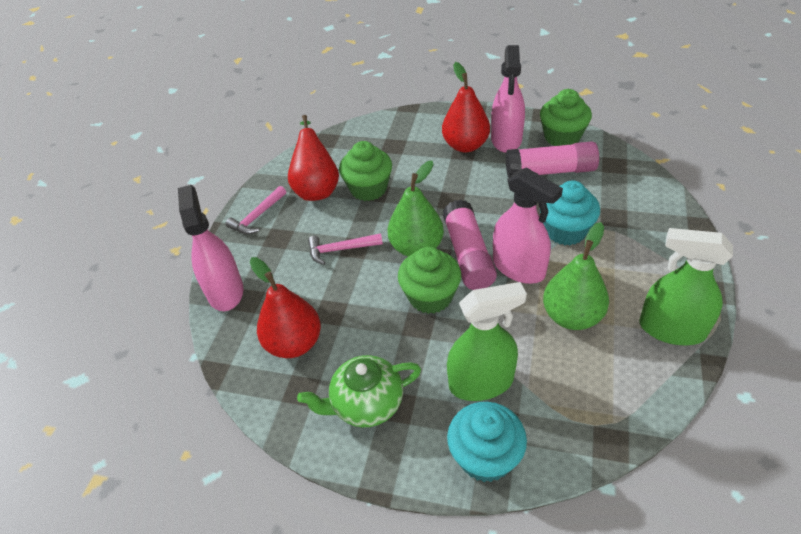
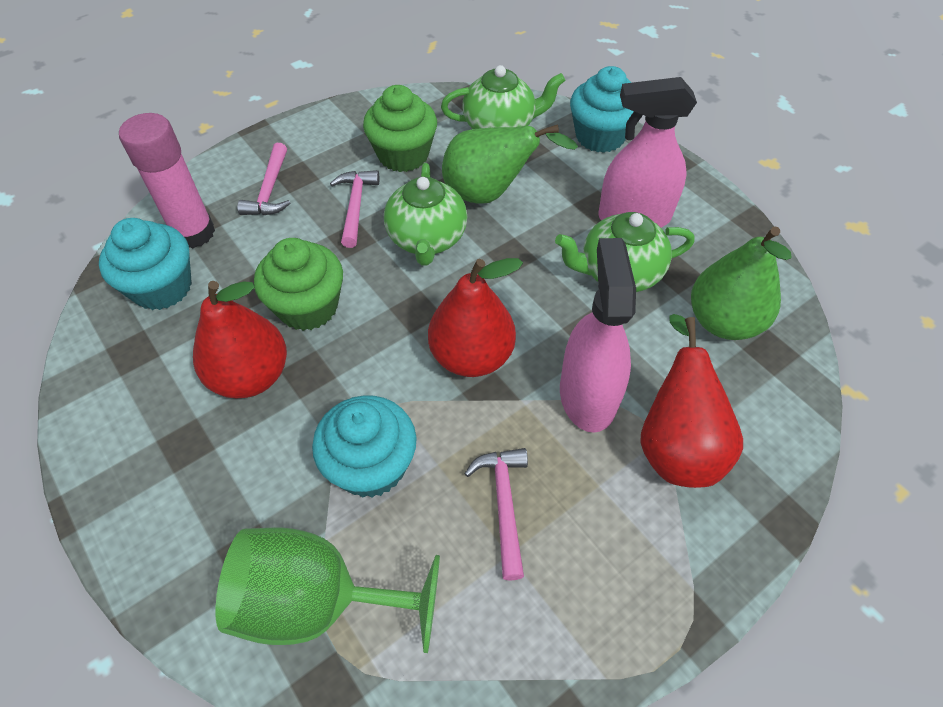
green cupcake: [339,141,392,201] [398,247,461,314] [540,89,592,146] = 3 -> [254,238,343,331] [363,85,437,172] = 2
green goblet: none = 0 -> [215,528,440,653] = 1
green spray bottle: [447,282,527,401] [639,228,733,345] = 2 -> none = 0
green teapot: [297,355,421,427] = 1 -> [384,163,467,266] [441,65,565,129] [555,212,695,292] = 3
pink glue stick: [443,200,497,290] [506,141,599,177] = 2 -> [119,113,215,248] = 1
pink hammer: [226,186,286,234] [308,233,383,265] = 2 -> [237,143,290,215] [330,170,379,248] [464,448,528,581] = 3
pink spray bottle: [178,185,243,311] [491,45,525,153] [493,167,563,284] = 3 -> [560,238,636,433] [598,77,697,228] = 2
turquoise cupcake: [447,402,527,482] [540,180,600,245] = 2 -> [99,218,192,310] [312,395,417,498] [570,66,634,153] = 3

